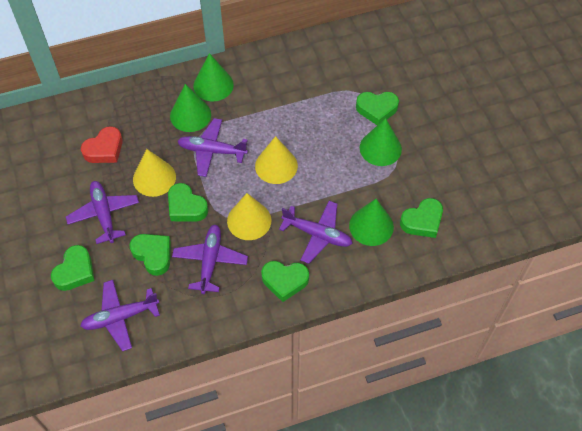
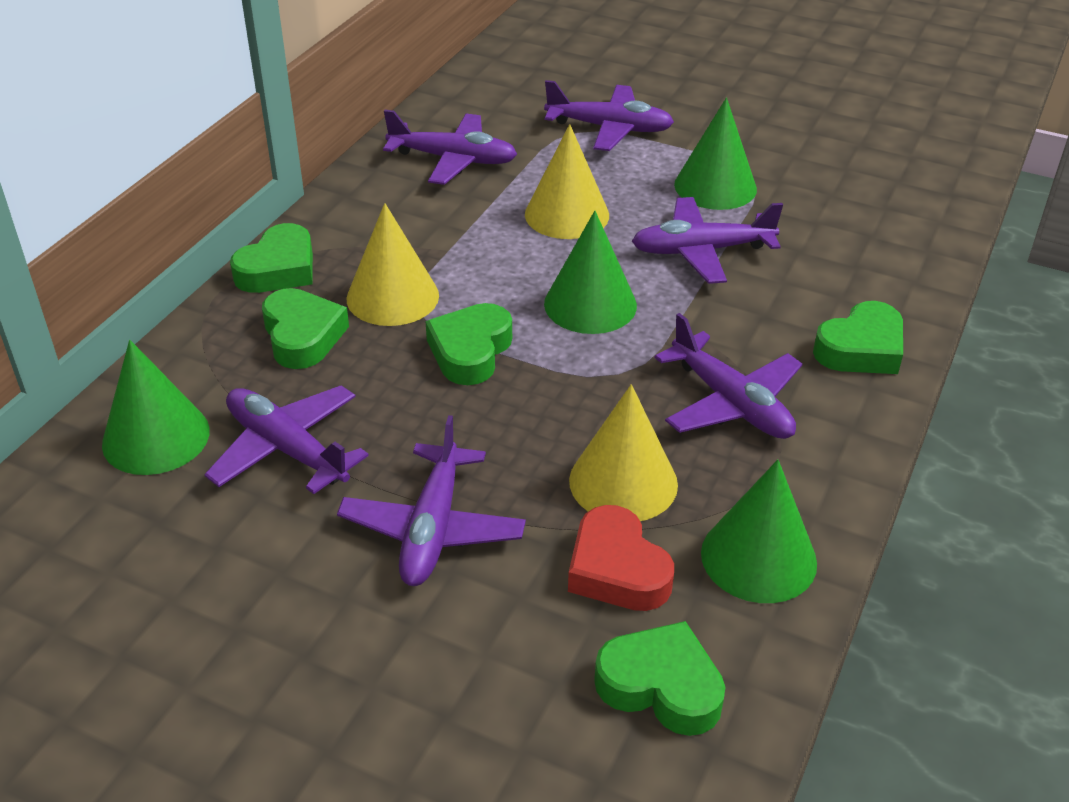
green heart: [51,245,95,291] [130,234,171,276] [168,183,208,222] [261,261,309,302] [356,92,399,125] [400,198,443,238] = 6 -> [230,223,313,293] [262,288,349,369] [425,303,512,385] [594,621,726,736] [813,301,903,374] = 5
purple plane: [66,181,139,244] [80,280,160,351] [172,225,248,294] [177,118,248,177] [279,201,353,264] = 5 -> [204,385,369,494] [337,415,526,586] [383,110,517,185] [544,80,674,151] [632,197,783,284] [655,313,802,439] = 6

